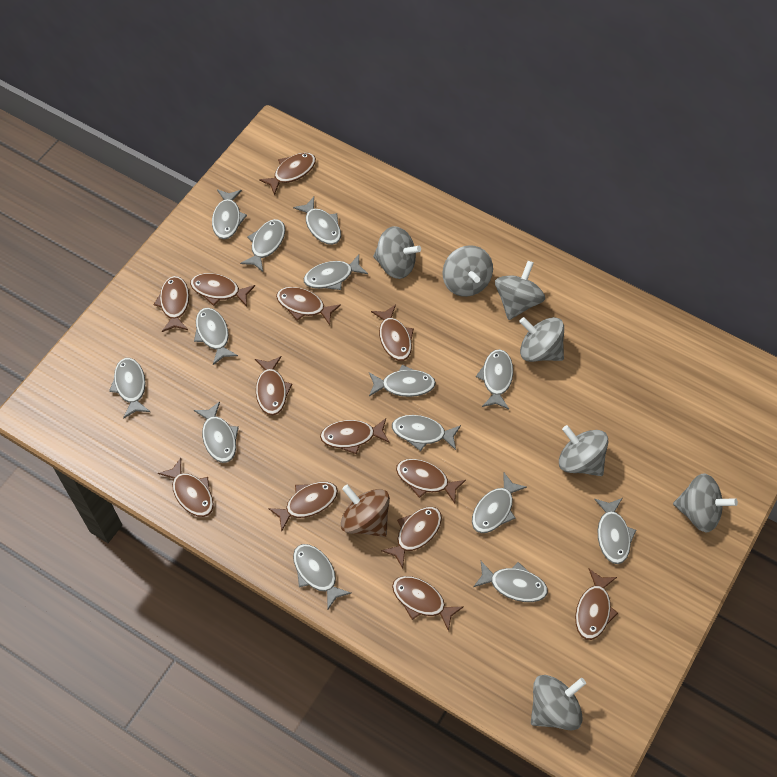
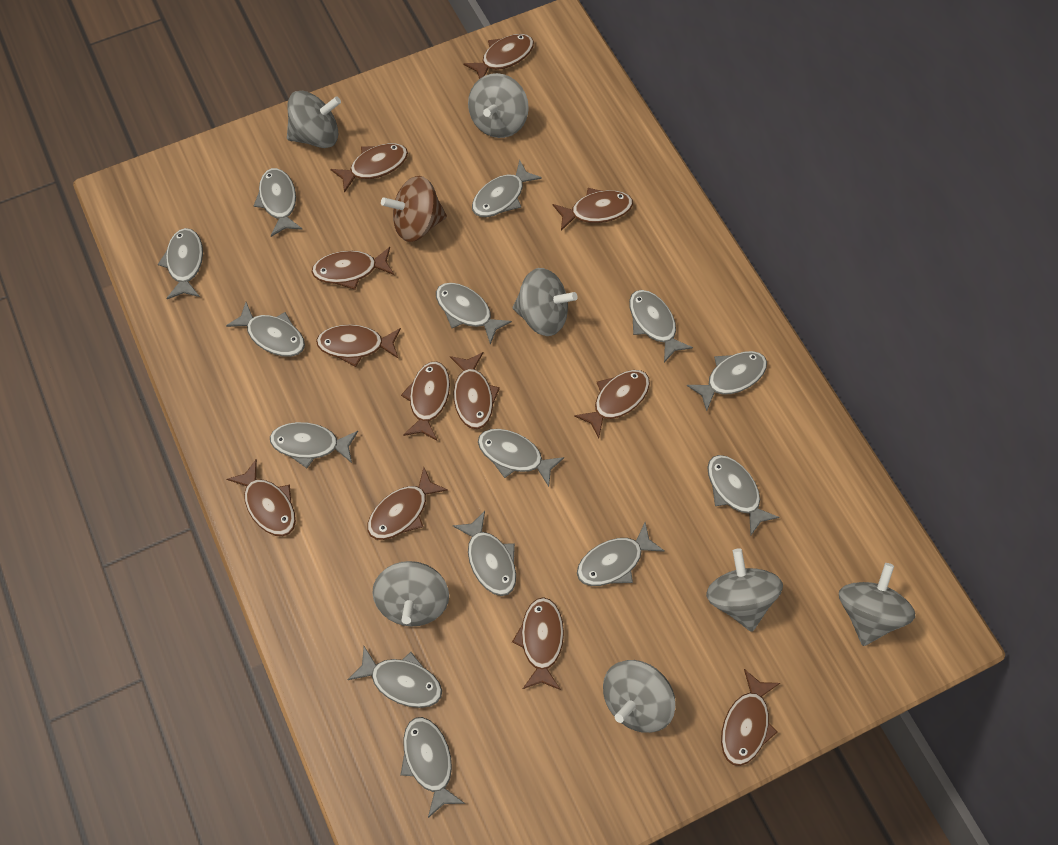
brown fish: [153,276,189,332] [158,458,214,517] [190,273,255,307] [255,356,293,415] [259,152,316,195] [268,482,338,532] [276,287,341,325] [320,418,390,454] [371,304,414,361] [381,507,442,569] [392,576,463,631] [396,459,466,503] [575,569,618,640] = 13 -> [227,459,296,536] [312,247,394,290] [316,324,401,367] [331,143,408,193] [367,467,448,540] [401,361,450,440] [450,352,500,429] [464,34,534,79] [512,597,564,690] [553,188,633,231] [574,370,650,438] [721,669,780,766] = 12

